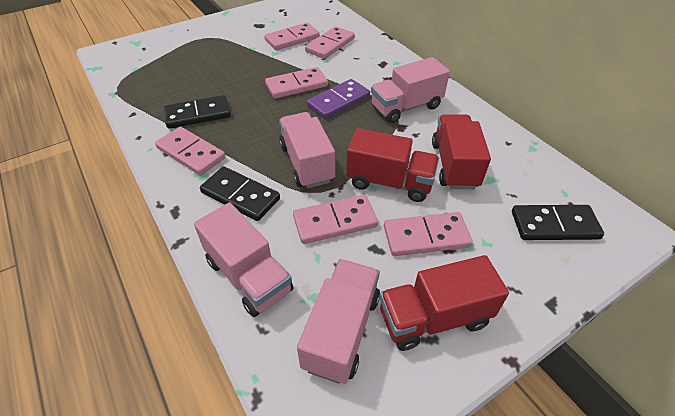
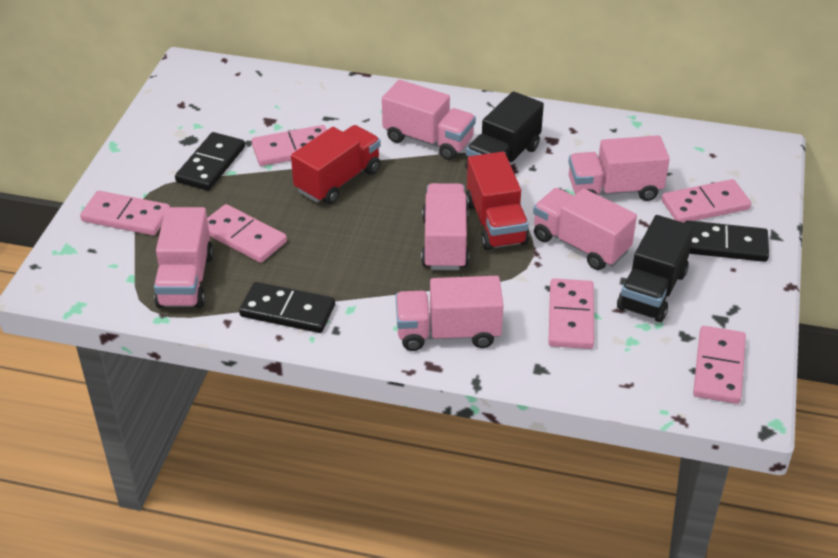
black truck: none = 0 -> [465,91,544,169] [617,215,694,322] = 2
pink truck: [194,203,293,317] [279,112,335,188] [297,259,380,384] [371,57,450,123] = 4 -> [154,207,213,308] [382,80,476,160] [396,276,504,351] [421,183,469,270] [533,188,637,270] [568,135,670,201] = 6
purple domino: [307,79,370,119] = 1 -> none = 0
red truck: [346,128,439,202] [379,255,509,351] [432,114,491,189] = 3 -> [291,125,381,204] [466,152,529,250] = 2

